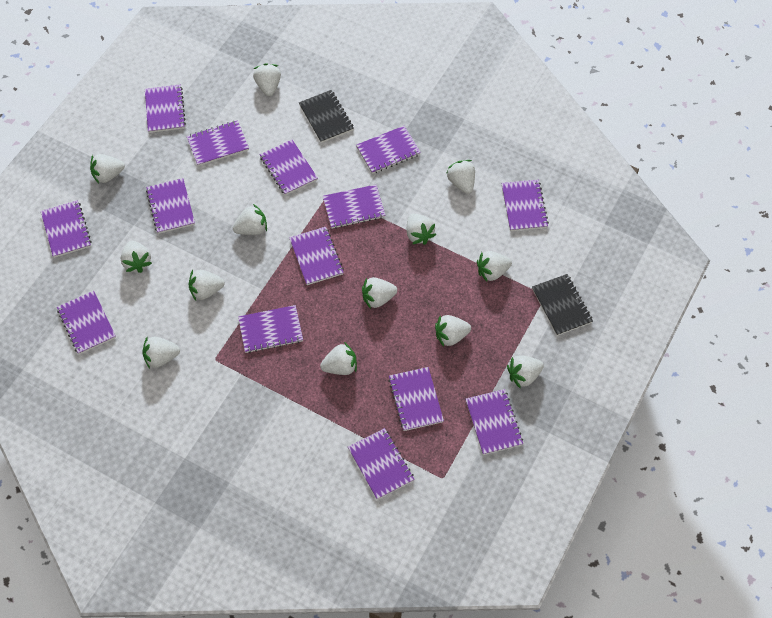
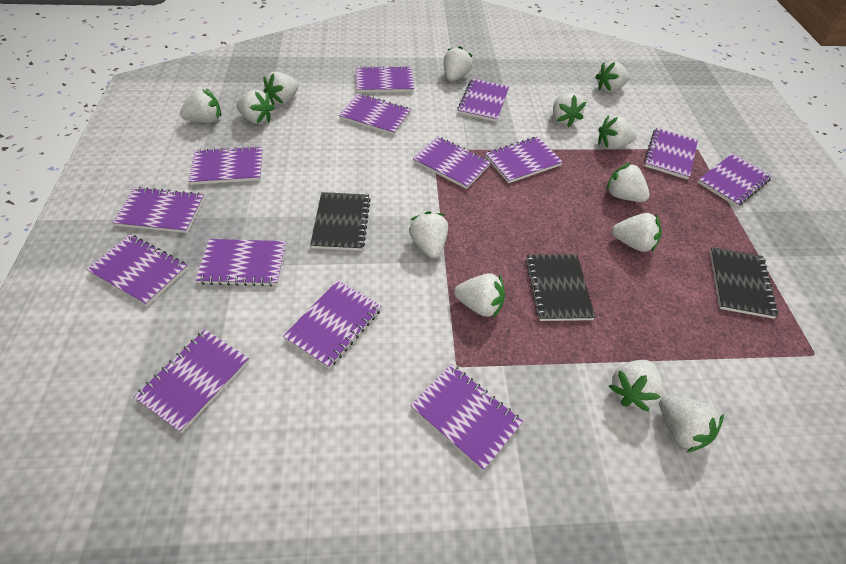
black notebook: [299,90,354,143] [532,274,593,336] = 2 -> [310,192,371,251] [525,254,595,321] [710,247,779,319] = 3

